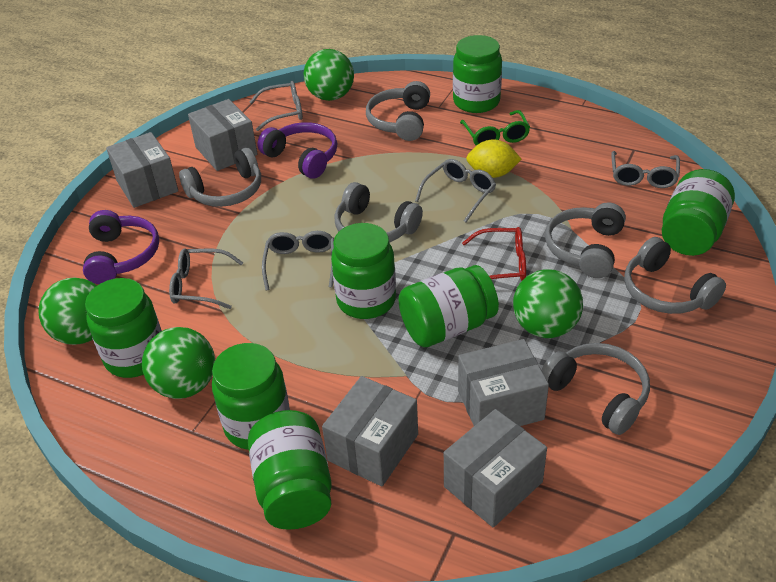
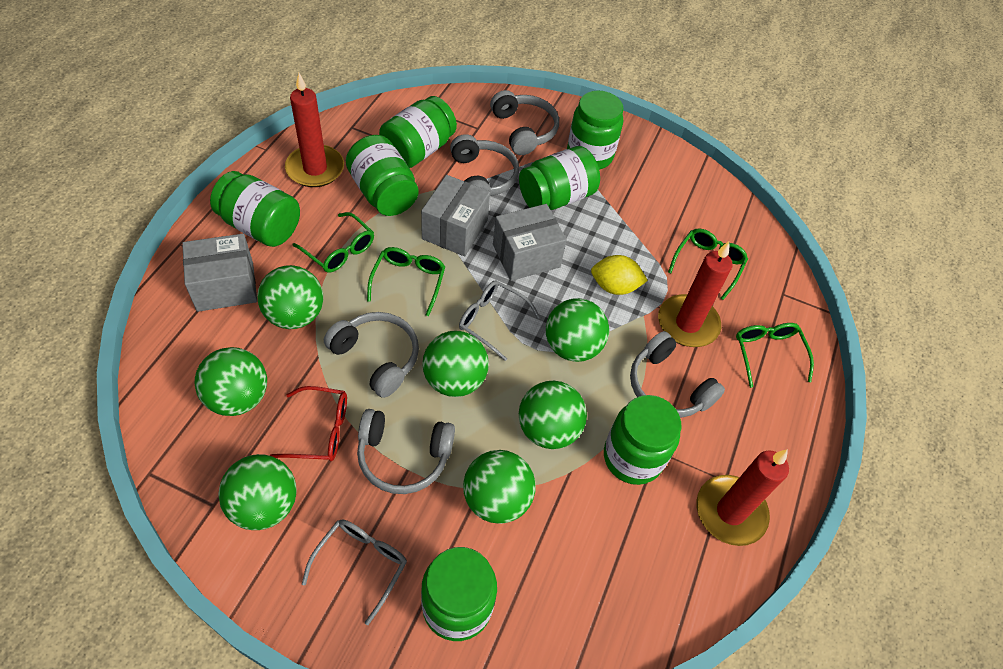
green ball: [38,278,97,345] [142,327,215,399] [304,49,354,101] [513,269,583,338] = 4 -> [195,347,267,416] [218,454,297,530] [257,265,323,329] [422,331,489,397] [463,450,535,524] [519,381,587,449] [546,298,609,362] = 7
green glasses: [460,110,530,146] = 1 -> [292,212,374,273] [367,247,445,316] [668,228,748,300] [736,323,814,388] = 4
grey box: [106,132,178,208] [188,99,258,171] [322,376,418,487] [444,409,547,528] [458,339,549,426] = 5 -> [182,234,257,312] [421,175,490,256] [493,204,567,281] = 3
grey glasses: [169,248,243,309] [250,81,303,131] [262,231,334,290] [415,159,496,222] [611,151,680,188] = 5 -> [302,519,407,625] [459,280,541,361] = 2
grey headphones: [179,147,261,207] [334,182,423,243] [366,81,430,141] [542,343,650,435] [545,202,626,278] [624,237,726,314] = 6 -> [324,312,419,398] [357,409,455,494] [450,134,519,196] [490,90,559,155] [630,331,725,418] = 5
purple headphones: [83,210,159,284] [257,122,337,179] = 2 -> none = 0
red candle: none = 0 -> [285,73,344,187] [658,241,733,347] [696,449,789,546] = 3

